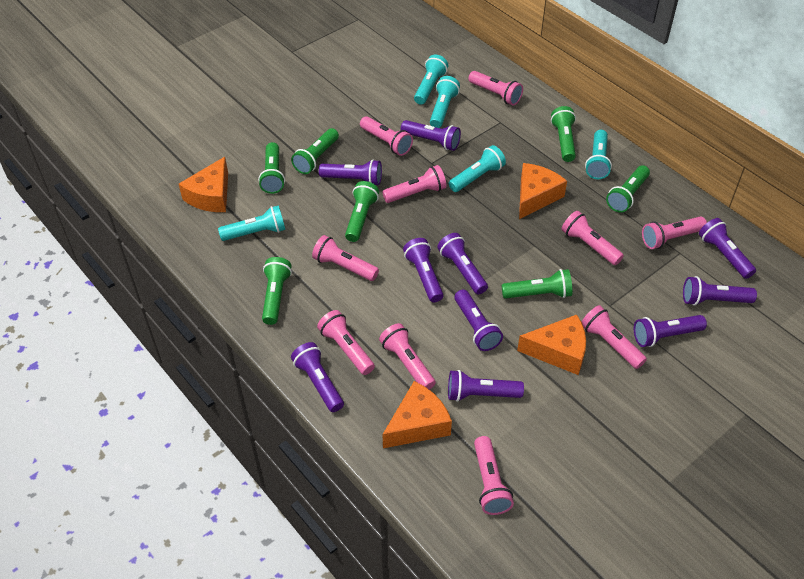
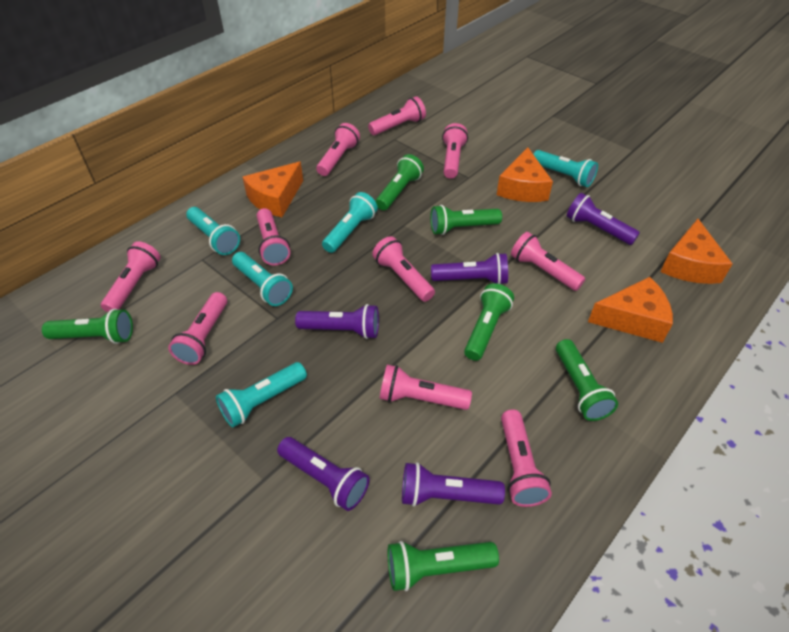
green flashlight: [258,142,285,194] [262,257,292,325] [291,128,339,174] [345,181,379,242] [502,269,572,299] [551,106,576,162] [606,165,650,213] = 7 -> [42,309,133,344] [376,154,424,210] [388,541,499,591] [430,205,502,235] [464,283,514,361] [556,339,618,421] = 6
purple flashlight: [291,342,344,412] [319,159,382,185] [401,120,461,151] [403,238,444,302] [437,233,488,294] [448,370,524,402] [455,290,503,351] [634,315,707,347] [683,276,757,306] [699,218,756,279] = 10 -> [277,437,370,511] [295,304,379,339] [402,462,505,507] [431,253,508,284] [567,193,640,245] = 5

